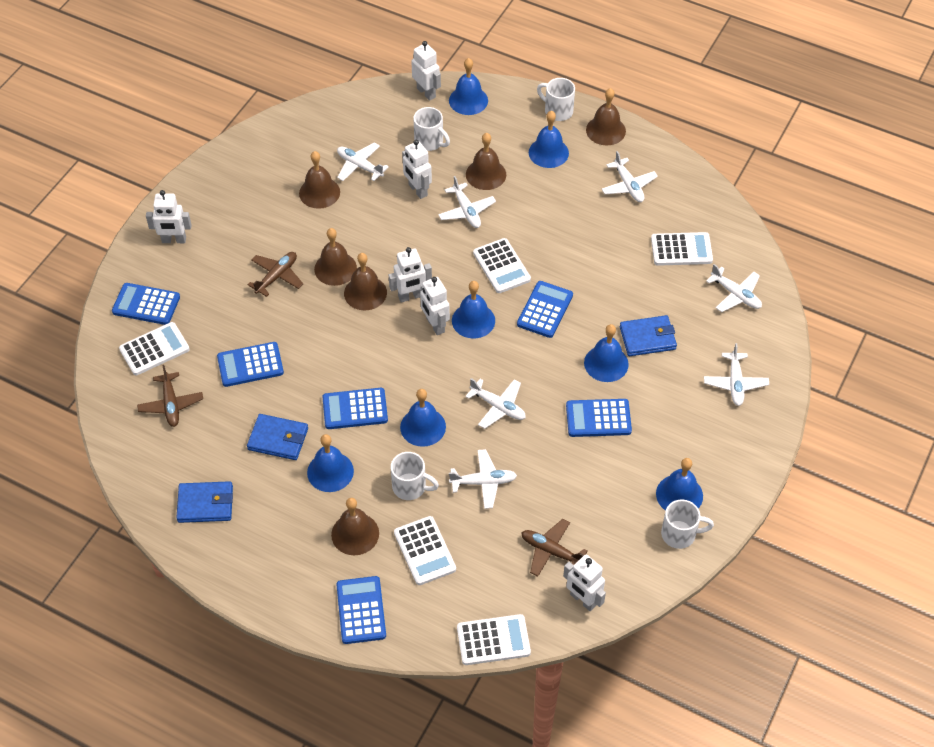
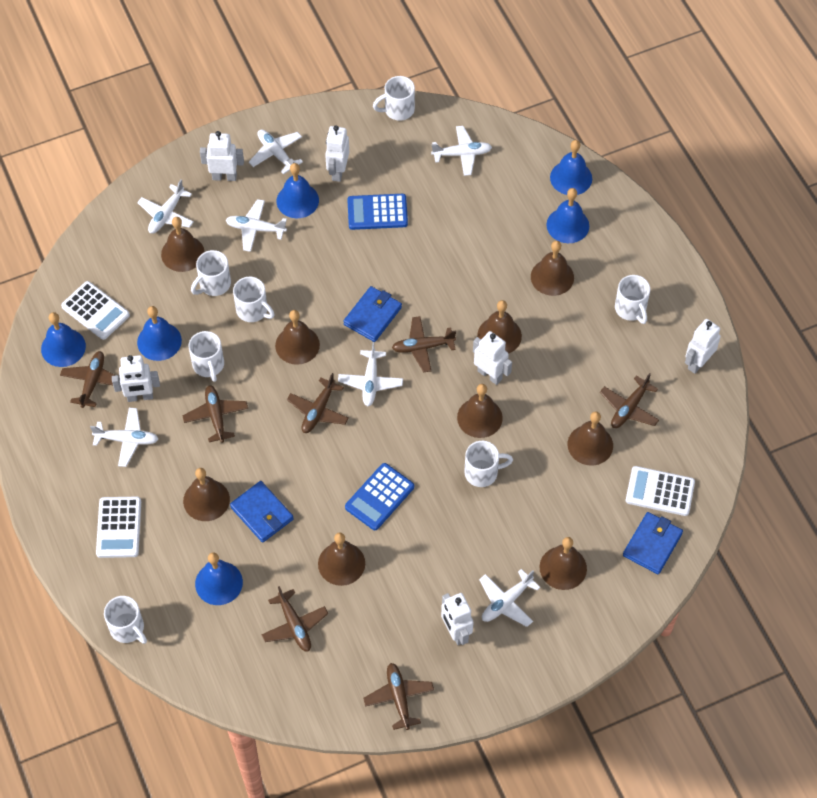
blue bell: [307,434,354,492] [400,389,446,447] [449,58,488,115] [452,281,495,339] [529,111,569,168] [584,324,629,382] [656,458,703,511] = 7 -> [41,312,86,367] [137,306,182,361] [195,552,243,605] [277,163,319,218] [546,188,589,243] [550,140,592,195] = 6
blue calculator: [112,283,180,325] [217,342,284,387] [322,388,388,429] [336,576,386,644] [517,281,573,338] [566,399,632,437] = 6 -> [345,463,414,530] [347,194,408,230] = 2
brown bell: [299,151,340,209] [314,228,357,286] [331,498,379,555] [344,253,387,310] [466,133,506,190] [586,88,626,145] = 6 -> [161,217,204,272] [183,468,230,521] [275,310,320,365] [318,532,365,586] [457,384,503,438] [477,300,522,354] [531,241,574,296] [539,537,587,590] [568,411,613,465] = 9
brown plane: [137,365,203,427] [248,252,303,297] [521,519,587,577] = 3 -> [60,351,120,408] [183,385,248,443] [261,586,328,652] [287,373,349,433] [363,663,434,730] [392,316,456,373] [600,373,659,428] = 7
white calculator: [119,322,190,375] [394,516,456,585] [457,614,531,665] [473,238,531,293] [651,232,713,266] = 5 -> [61,281,130,340] [96,497,141,558] [626,466,695,516] = 3
white mug: [391,452,439,500] [413,107,450,151] [537,78,575,121] [661,500,714,549] = 4 -> [104,596,147,644] [188,331,224,382] [191,250,231,296] [233,276,274,322] [373,76,415,121] [464,441,513,487] [615,275,650,324] = 7

